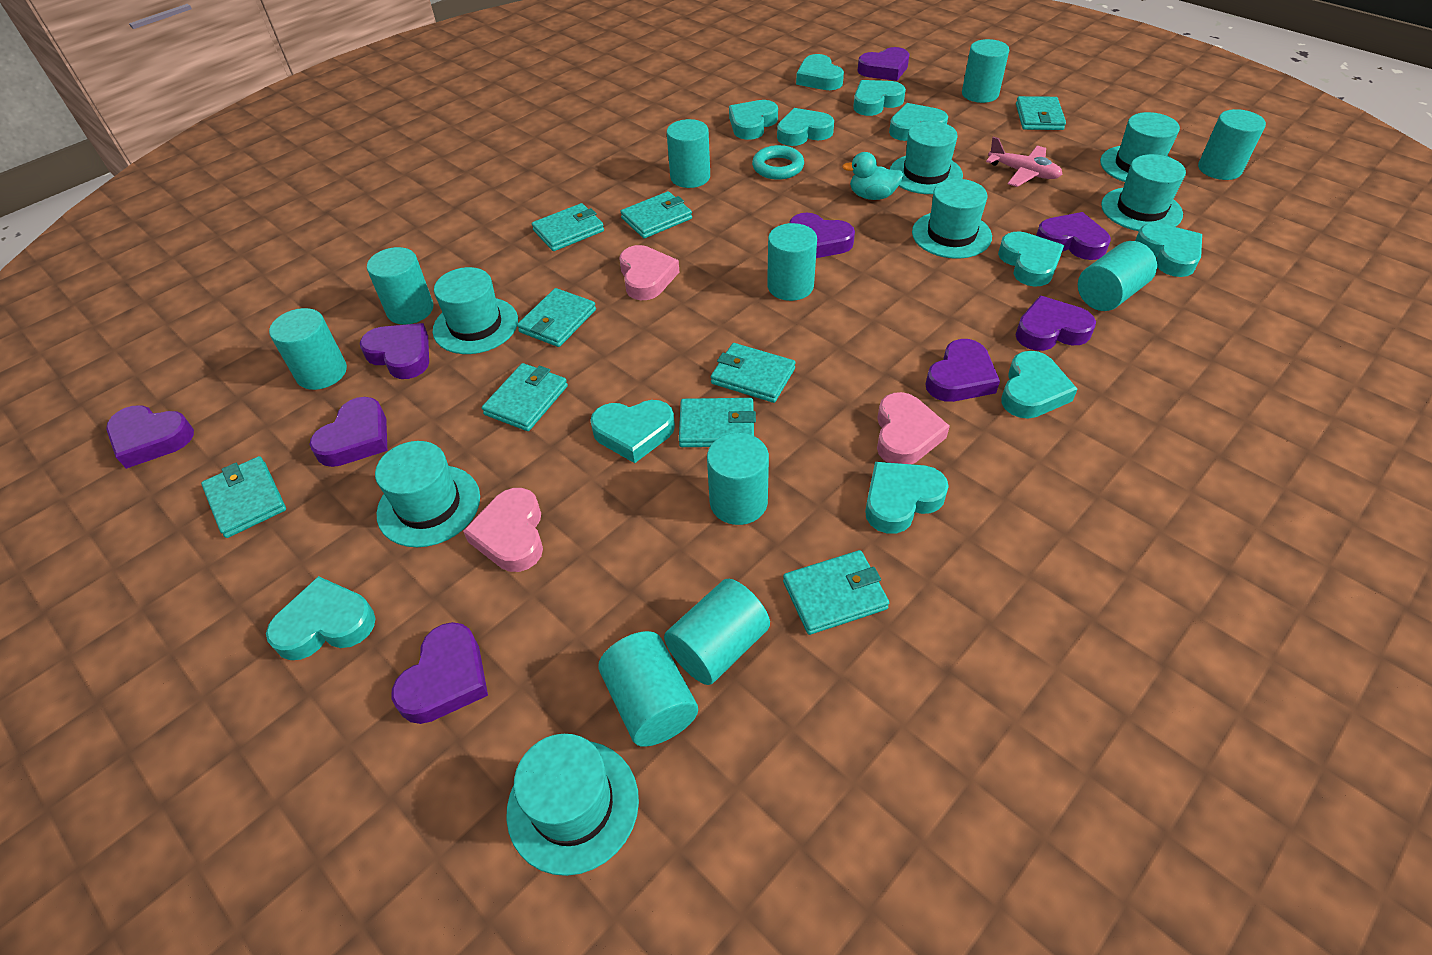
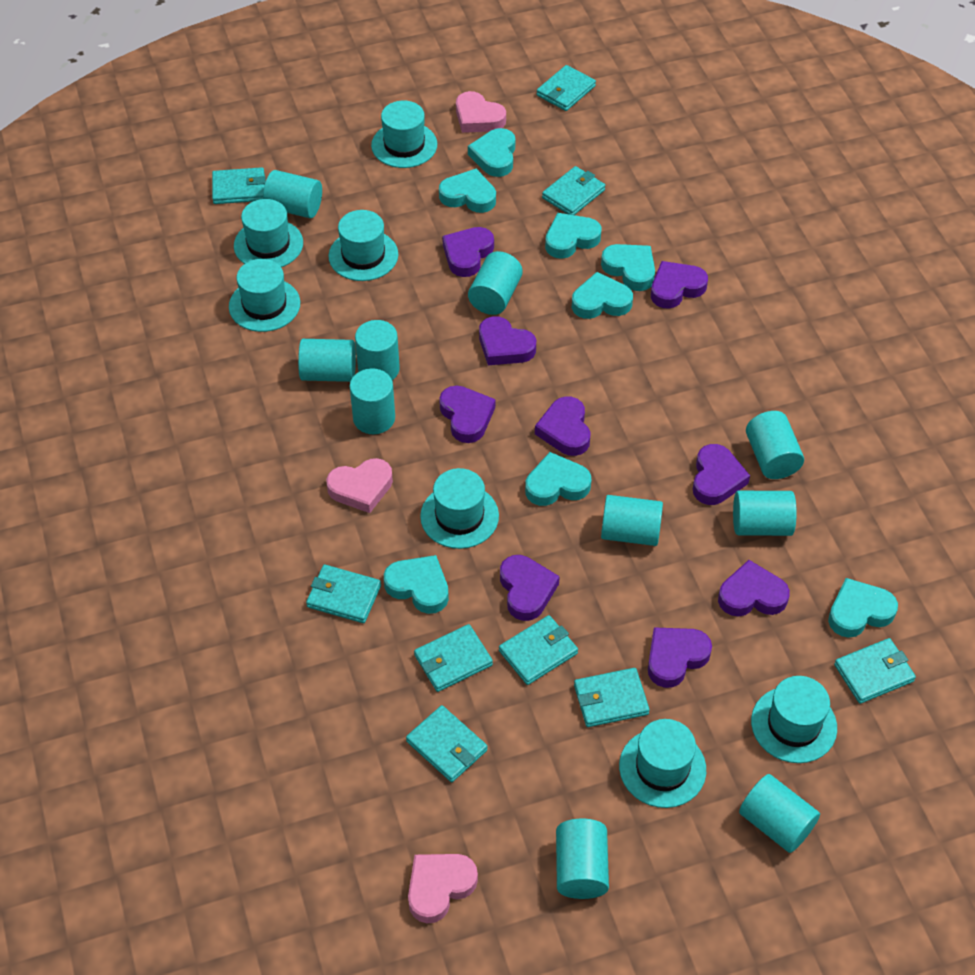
pink plane: [986,137,1063,187] = 1 -> none = 0
turquoise duck: [842,152,904,200] = 1 -> none = 0
turquoise heart: [266,576,376,660] [590,400,675,463] [729,100,778,140] [777,108,834,146] [796,54,844,90] [853,80,906,116] [865,462,949,534] [889,103,948,141] [998,231,1064,287] [1001,351,1078,419] [1135,223,1202,277] = 11 -> [384,555,449,614] [439,169,496,213] [468,128,515,177] [525,452,591,506] [545,213,602,259] [572,272,633,319] [601,244,655,291] [828,578,898,638] = 8
turquoise ring: [752,145,804,180] = 1 -> none = 0

